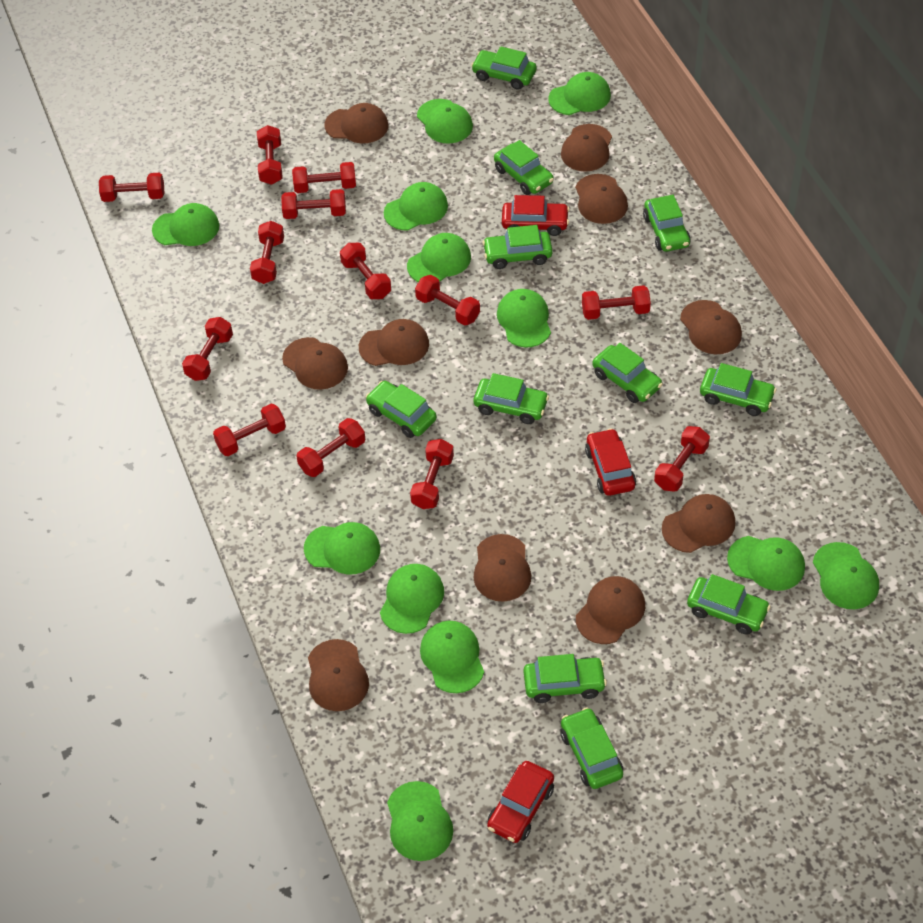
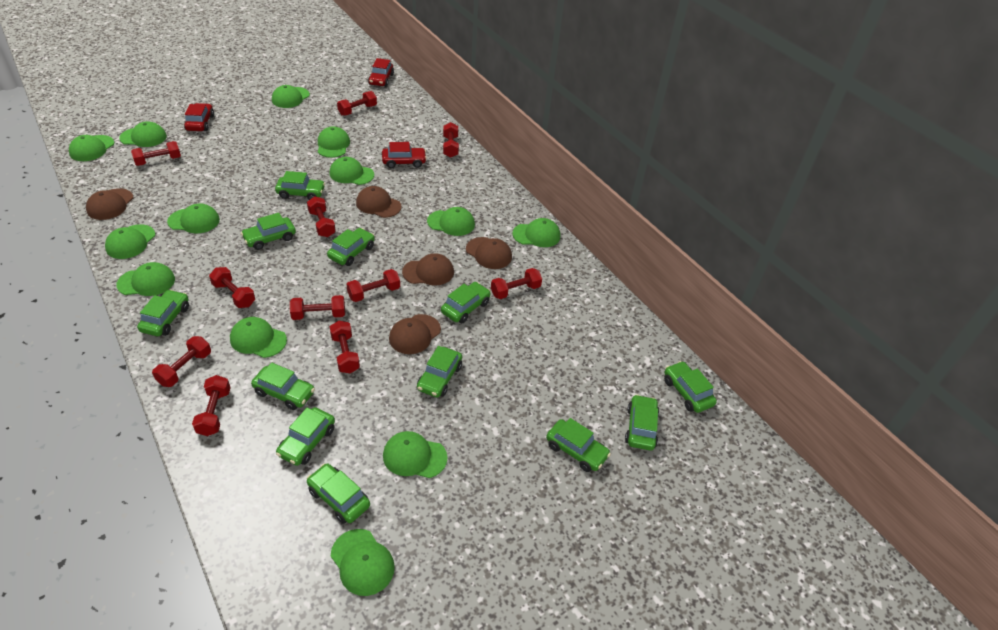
brown cap: [282,337,348,390] [308,639,369,711] [324,103,388,143] [359,319,429,366] [473,534,531,602] [561,124,612,172] [575,174,628,224] [576,576,645,644] [662,494,735,553] [680,300,742,354] = 10 -> [86,188,133,220] [356,186,402,218] [389,314,441,354] [402,253,454,286] [466,237,512,269] = 5
green cap: [152,203,219,246] [304,522,380,574] [380,564,444,634] [384,182,448,231] [387,781,453,861] [407,233,471,282] [417,99,473,143] [420,621,484,693] [497,289,551,348] [549,72,611,115] [727,536,805,591] [813,542,879,609] = 12 -> [69,135,114,161] [105,224,155,259] [116,262,175,296] [119,121,167,147] [167,203,220,233] [230,317,287,358] [272,85,310,108] [318,126,350,158] [329,157,374,185] [331,529,395,596] [383,431,447,478] [427,207,475,236] [512,218,560,247] = 13
green car: [366,381,437,438] [471,47,537,90] [474,373,549,424] [482,225,553,269] [494,140,554,195] [523,654,607,703] [560,707,623,789] [593,343,663,403] [643,195,691,252] [687,574,771,635] [700,363,777,416] = 11 -> [137,289,189,336] [241,213,296,250] [251,362,315,410] [275,171,325,200] [276,407,335,466] [307,463,370,524] [327,228,375,266] [417,346,462,397] [441,282,491,323] [546,418,611,472] [625,394,659,450] [664,361,717,413] = 12
red dumbbell: [99,173,164,202] [182,317,233,381] [213,404,286,456] [250,221,284,284] [257,125,283,185] [281,189,346,219] [292,162,356,193] [297,418,365,477] [340,243,391,299] [410,439,454,509] [415,275,480,325] [582,285,651,320] [654,426,710,492] = 13 -> [131,141,181,166] [152,336,211,387] [192,375,231,436] [209,267,255,308] [290,295,345,320] [307,196,336,237] [330,321,360,373] [337,91,377,116] [346,269,400,302] [443,122,459,158] [491,268,542,299] = 11

